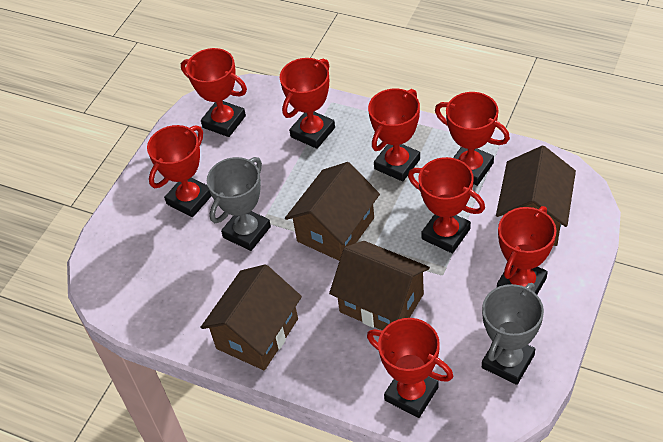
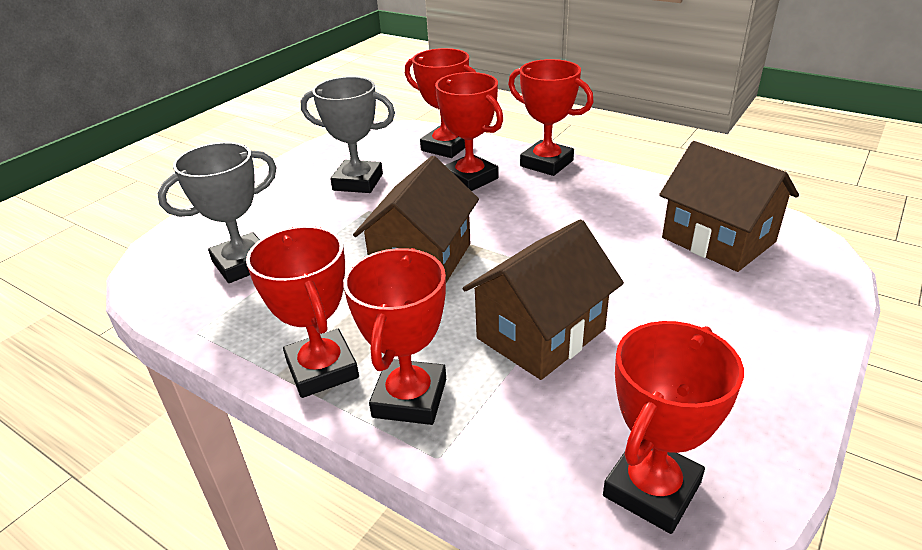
brown house: [200,264,302,371] [285,162,380,261] [329,241,430,331] [496,146,576,246] = 4 -> [353,156,479,283] [463,219,624,380] [659,141,799,272] = 3
red trophy: [147,125,212,217] [181,48,247,137] [280,58,335,149] [367,318,453,418] [368,88,420,181] [408,157,485,253] [435,92,510,186] [497,206,556,294] = 8 -> [246,226,359,398] [343,248,446,425] [405,48,476,158] [435,72,503,191] [508,59,594,176] [603,321,744,534] = 6

